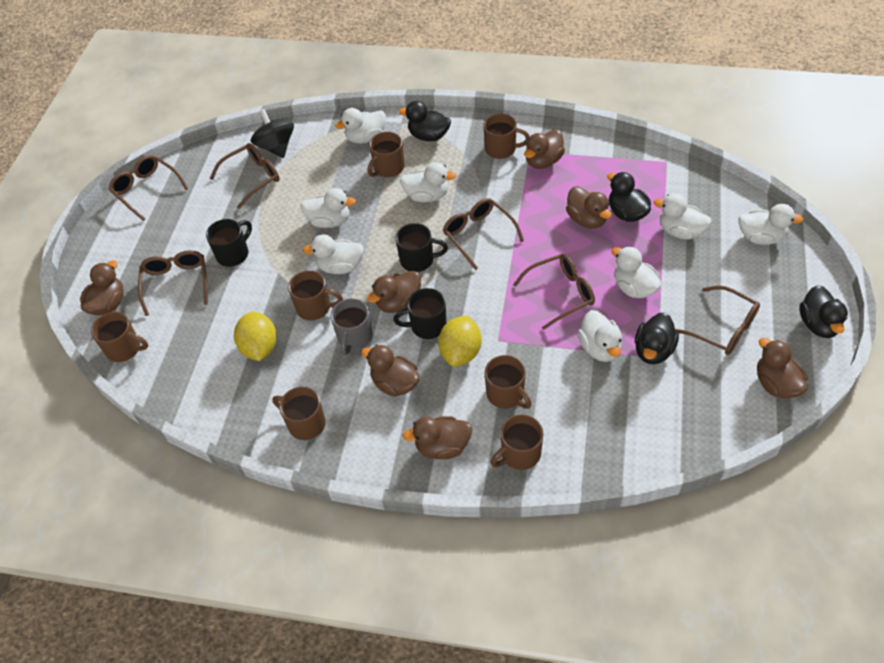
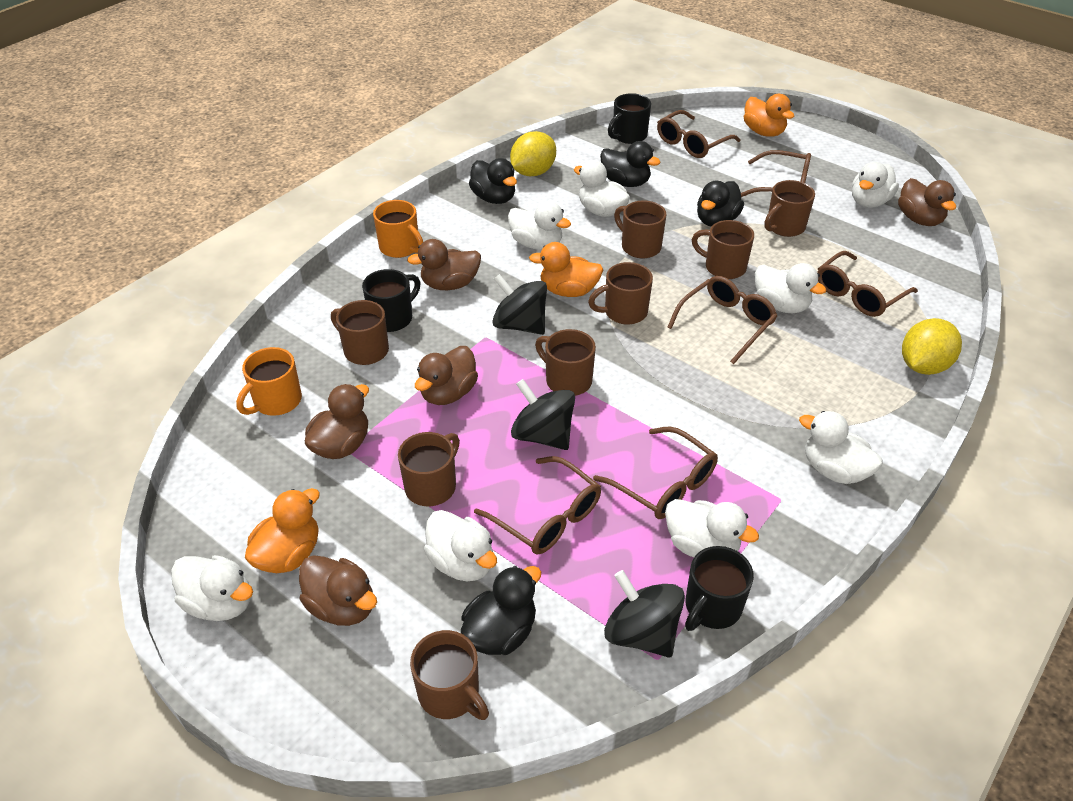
black spinning top: [251,109,294,158] = 1 -> [492,274,547,335] [511,379,575,450] [604,570,685,658] = 3
brown duck: [80,261,124,315] [361,345,420,397] [367,271,421,313] [403,416,472,459] [524,130,565,169] [566,186,612,228] [757,338,807,398] = 7 -> [299,555,377,626] [305,384,369,459] [407,239,481,290] [415,346,478,405] [898,178,956,226] = 5
brown mug: [91,312,148,362] [273,387,326,440] [288,271,343,320] [368,132,405,177] [484,113,530,159] [485,355,531,409] [491,415,544,470] = 7 -> [331,300,389,365] [398,432,460,506] [410,630,489,720] [535,329,596,396] [588,262,653,325] [614,200,666,258] [692,220,754,279] [764,180,815,237] = 8
grey mug: [331,299,373,355] = 1 -> none = 0
orange duck: none = 0 -> [245,488,320,573] [529,242,604,297] [744,94,794,137] = 3
orange mug: none = 0 -> [236,347,302,416] [373,200,423,258] = 2

